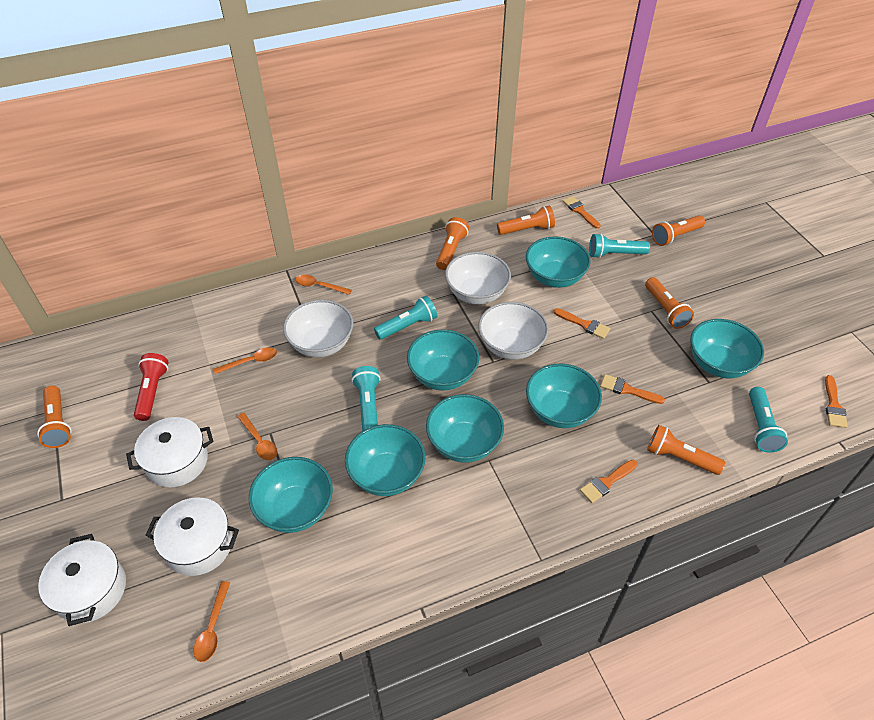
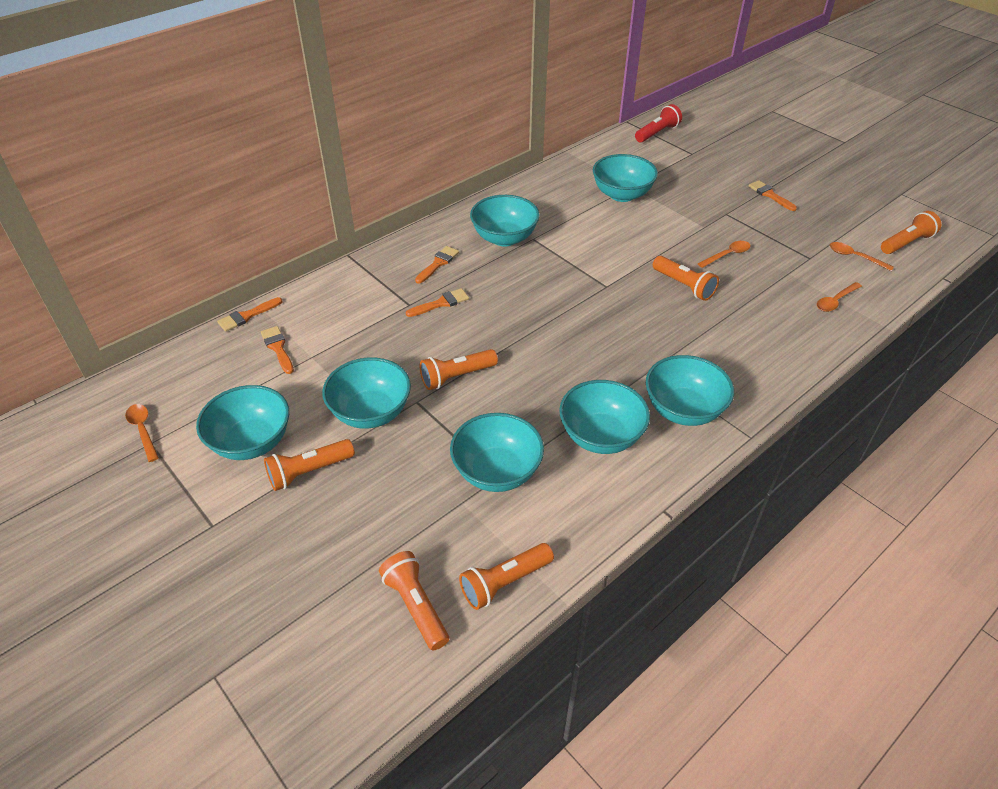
turquoise flashlight: [352,366,381,431] [374,296,437,340] [589,233,650,258] [749,387,788,453] = 4 -> none = 0
white bowl: [283,300,353,357] [445,252,511,304] [478,302,549,360] = 3 -> none = 0
white pot: [38,534,126,626] [126,417,213,488] [145,497,239,576] = 3 -> none = 0

